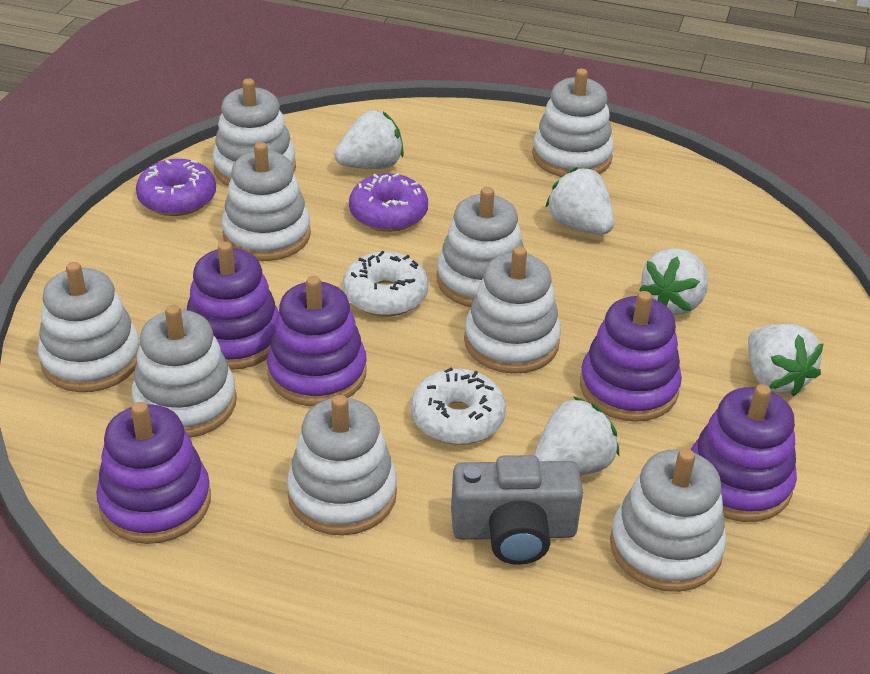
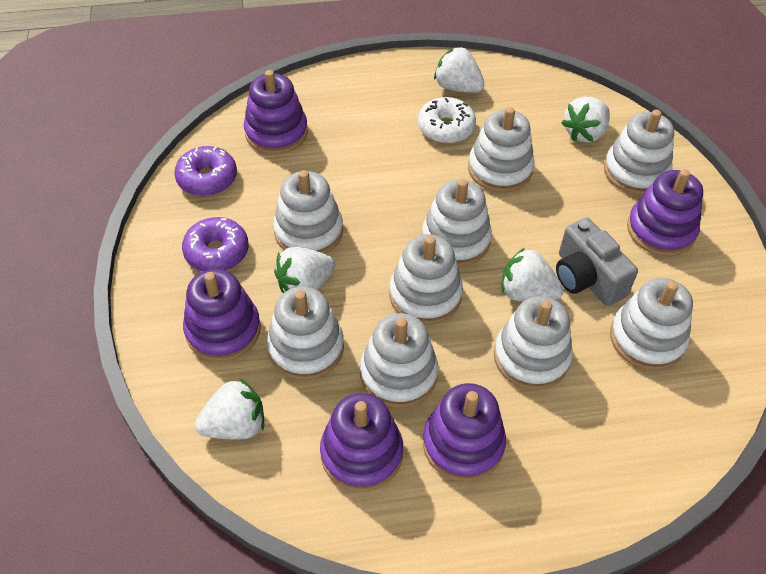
white donut: [343,251,429,317] [411,368,506,445] = 2 -> [418,97,476,144] = 1

